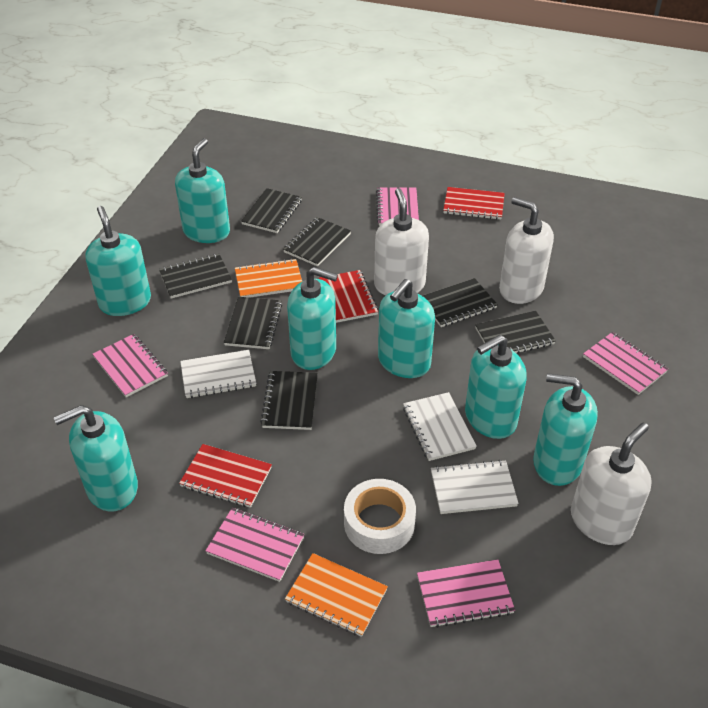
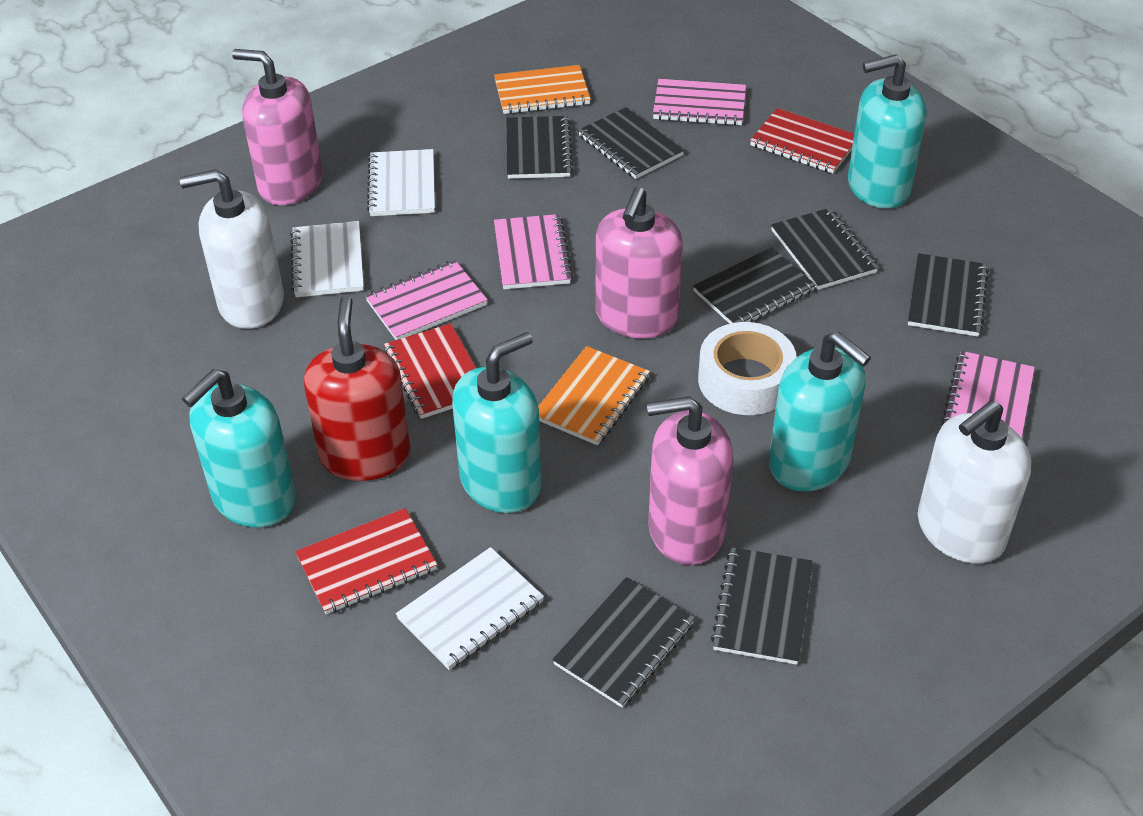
pink notebook: [92,334,168,397] [206,507,304,582] [376,187,419,226] [417,559,515,628] [583,332,668,395] = 5 -> [365,260,488,340] [494,214,573,289] [653,79,746,125] [942,351,1035,438] = 4
pink soap dispenser: none = 0 -> [232,49,323,205] [596,187,683,338] [647,396,733,565] = 3
red soap dispenser: none = 0 -> [304,296,410,481] = 1
turquoise soap dispenser: [54,405,138,512] [85,206,151,316] [175,138,230,243] [287,267,338,370] [378,279,435,378] [465,335,527,439] [533,373,598,486] = 7 -> [182,369,296,527] [452,332,542,513] [769,331,871,491] [848,54,926,209] = 4
white soap dispenser: [374,188,429,295] [499,197,554,304] [571,423,652,545] = 3 -> [179,169,284,329] [918,400,1031,564] = 2

